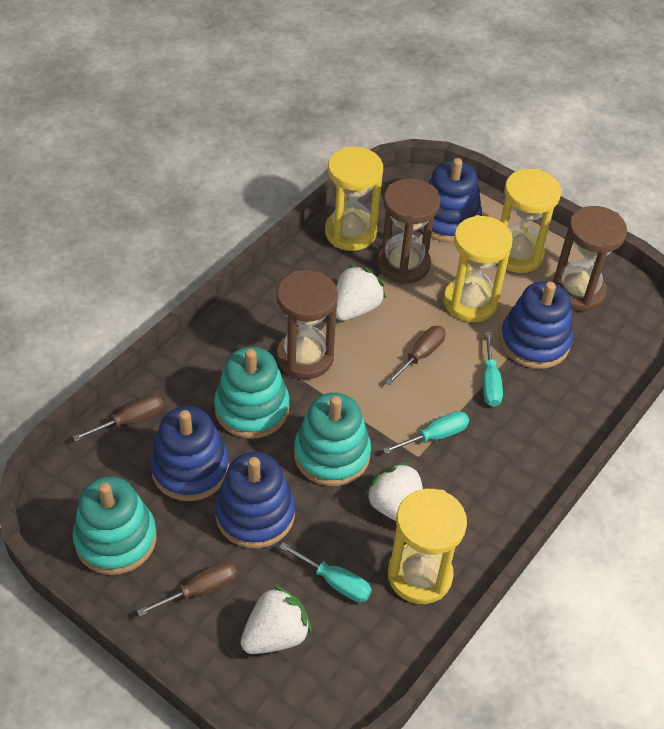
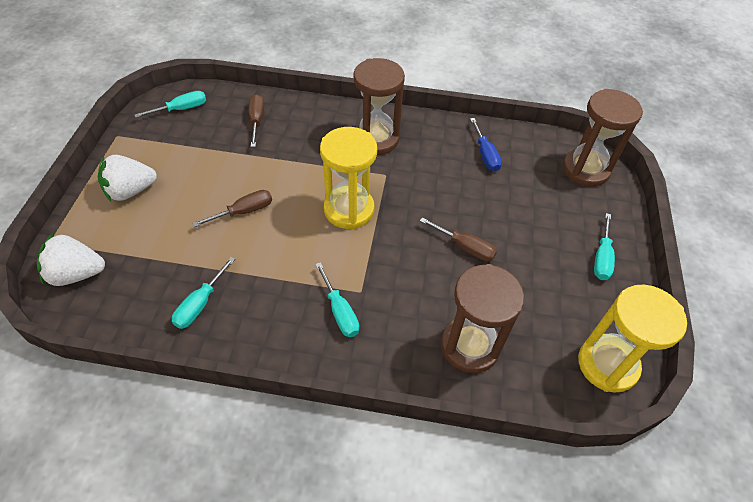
blue screwdriver: none = 0 -> [470,118,502,172] = 1
blue stacking toy: [150,406,229,501] [215,452,295,548] [420,158,482,243] [500,281,573,369] = 4 -> none = 0
turquoise screwdriver: [279,542,372,602] [383,411,469,454] [483,332,503,407] = 3 -> [134,91,206,118] [172,257,235,329] [315,262,359,337] [594,213,615,280] = 4
turquoise stacking toy: [73,477,157,575] [214,347,290,439] [294,393,371,486] = 3 -> none = 0
white strawberry: [241,585,312,654] [336,264,386,321] [365,462,423,521] = 3 -> [37,233,105,286] [98,155,157,202] = 2
yellow hourglass: [325,147,383,251] [388,489,467,604] [443,215,513,322] [497,169,561,273] = 4 -> [320,127,377,230] [578,285,687,393] = 2

